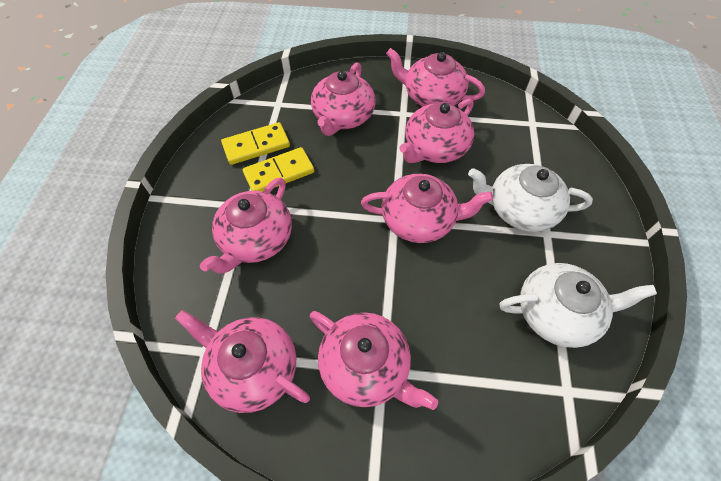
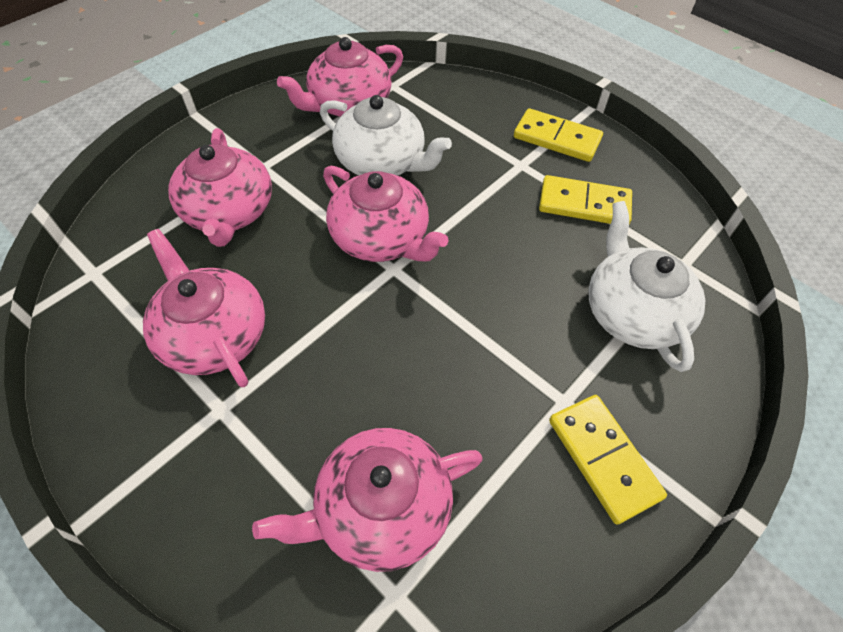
pink teapot: [175,310,310,413] [200,177,292,274] [310,311,438,410] [311,62,375,136] [361,174,493,243] [386,48,485,107] [399,98,474,163] = 7 -> [143,229,265,387] [168,128,272,247] [252,428,483,572] [277,37,403,117] [323,166,448,262] = 5
yellow domino: [221,122,290,165] [243,147,314,192] = 2 -> [514,108,603,162] [539,175,632,224] [549,395,667,524] = 3

